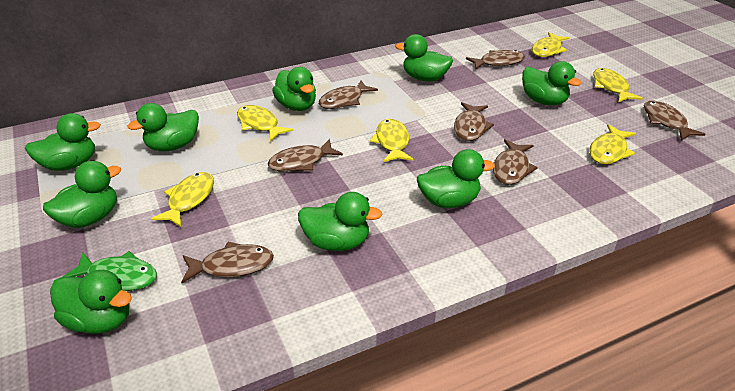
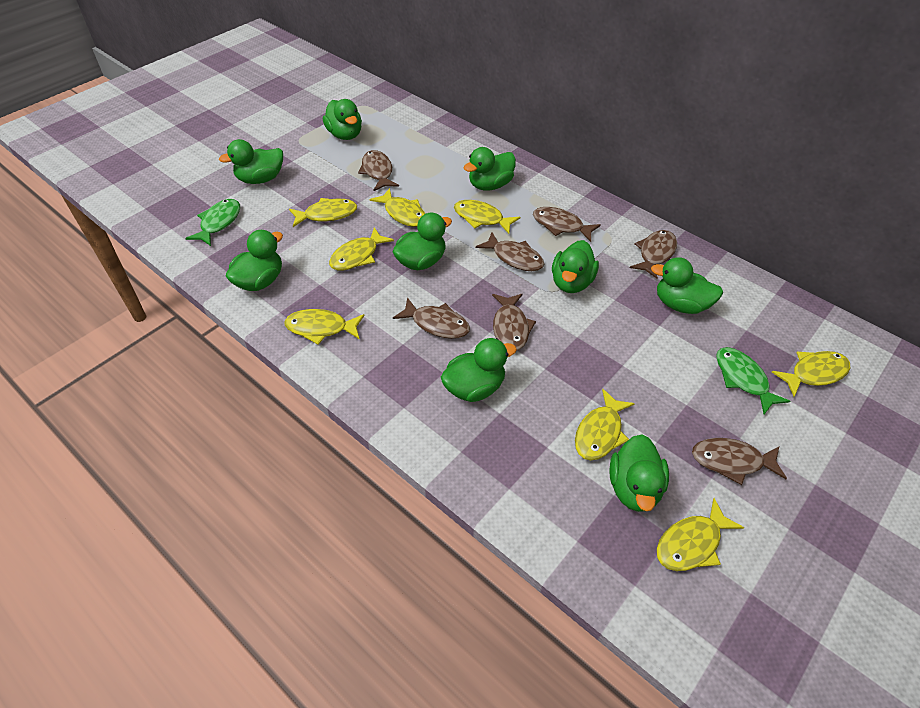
green fish: [64,251,157,291] = 1 -> [185,199,240,246] [716,347,790,414] = 2
yellow fish: [151,172,214,227] [237,105,293,142] [370,119,413,162] [532,32,570,57] [589,124,636,164] [593,68,643,102] = 6 -> [284,309,365,345] [289,198,357,227] [329,227,394,271] [369,188,425,227] [454,200,521,234] [575,389,635,460] [657,498,744,571] [772,351,850,397] = 8

